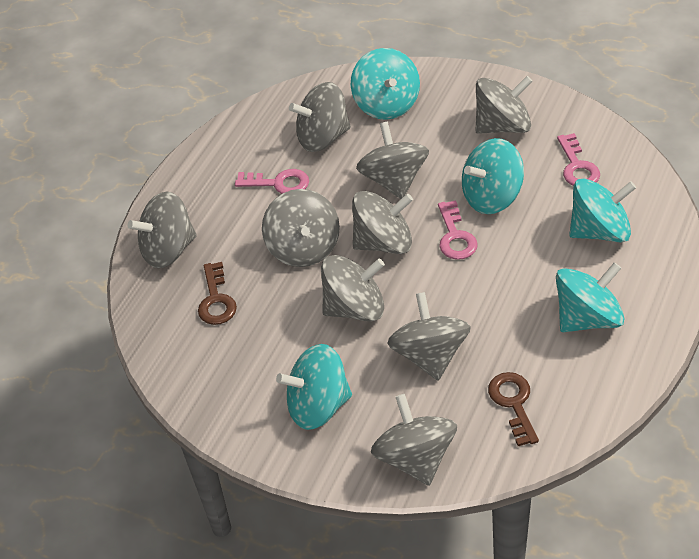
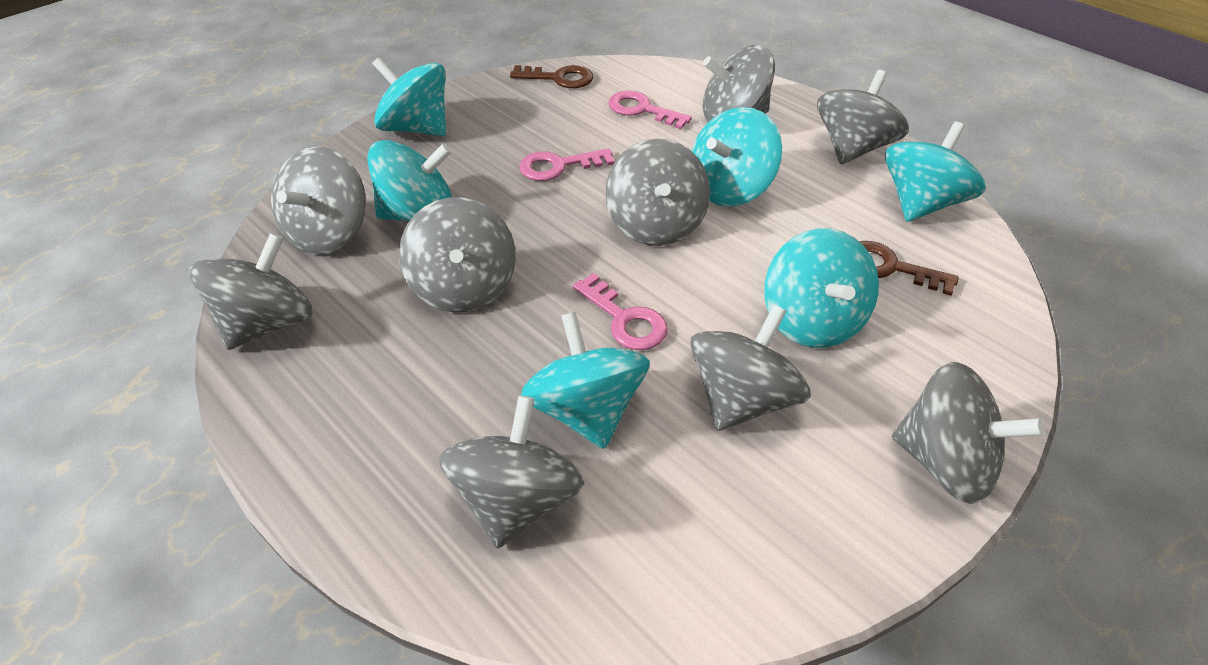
turquoise spinning top: [276,344,352,430] [351,48,420,120] [462,138,524,214] [556,262,625,332] [569,178,636,243] = 5 -> [367,140,452,221] [372,57,446,136] [521,312,650,449] [692,107,782,207] [764,229,879,348] [885,122,985,222] = 6

